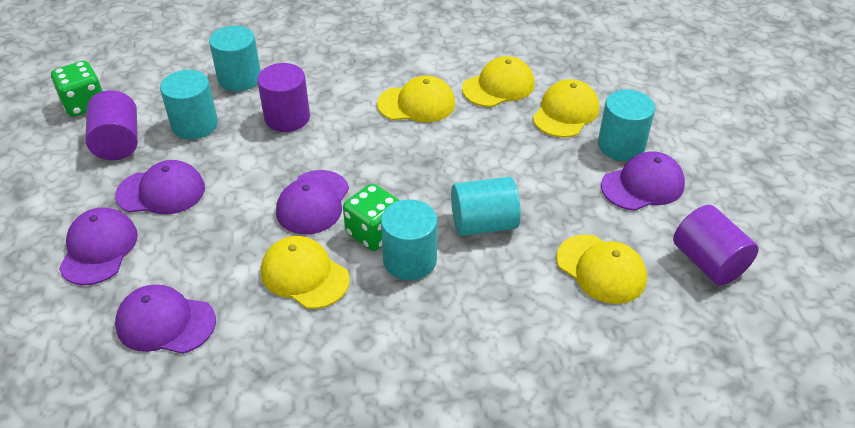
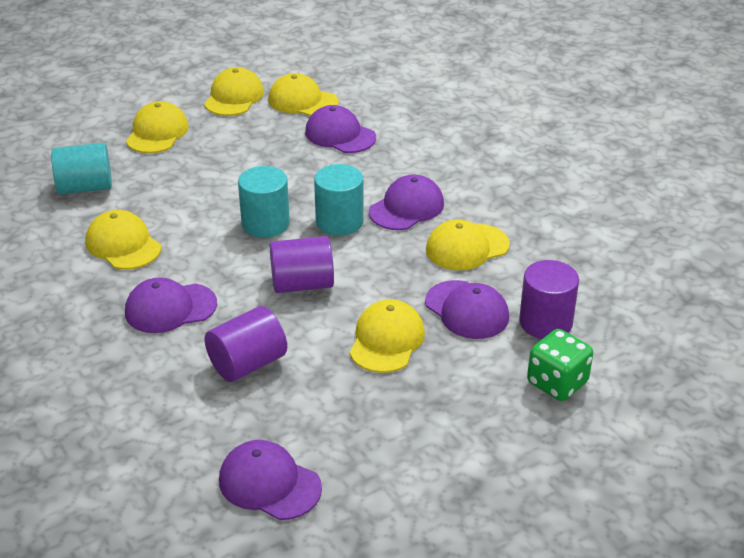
green dice: [51,61,102,117] [343,183,400,251] = 2 -> [527,329,593,401] = 1
turquoise cylinder: [160,70,218,139] [209,26,261,92] [381,199,437,280] [451,177,521,236] [598,89,655,161] = 5 -> [51,143,112,195] [238,166,290,238] [314,164,364,236] = 3
yellow cap: [261,236,350,309] [377,76,455,122] [462,56,535,107] [533,79,599,138] [556,234,647,304] = 5 -> [86,210,161,270] [126,101,189,153] [204,67,264,116] [268,73,339,116] [350,299,425,373] [426,220,510,270] = 6

